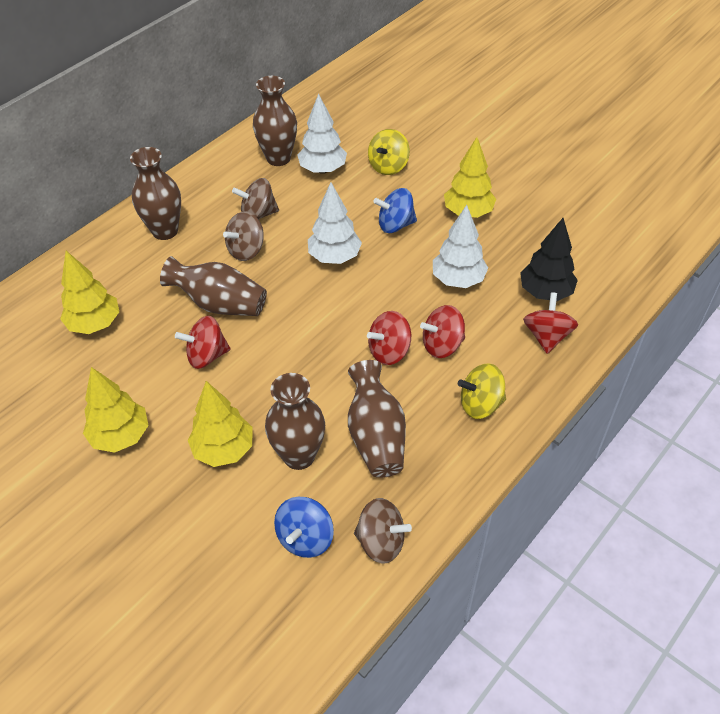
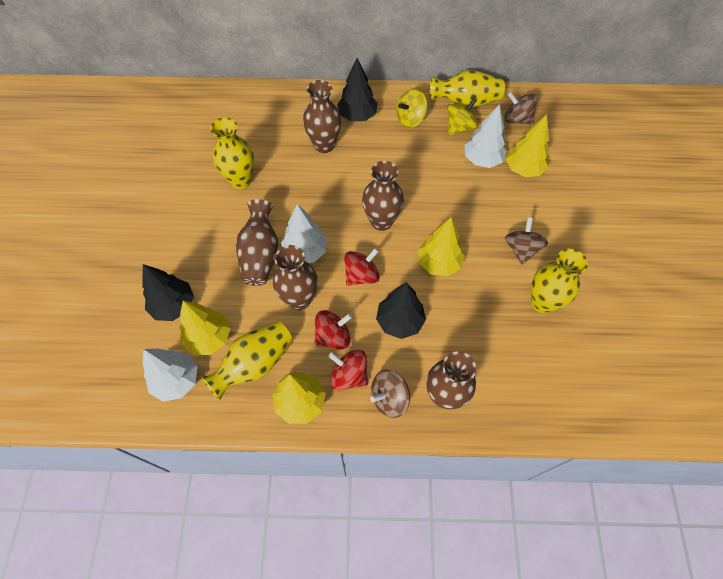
black tree: [520,218,578,301] = 1 -> [142,264,194,321] [337,58,377,122] [376,282,426,339] = 3
blue spinning top: [274,497,334,558] [373,188,417,233] = 2 -> none = 0
red spinning top: [175,316,231,369] [367,311,411,365] [420,305,465,358] [523,292,578,354] = 4 -> [315,310,352,350] [328,349,368,390] [344,248,380,286] = 3
yellow vase: none = 0 -> [201,321,293,400] [211,117,254,189] [430,70,505,108] [531,249,588,314] = 4

